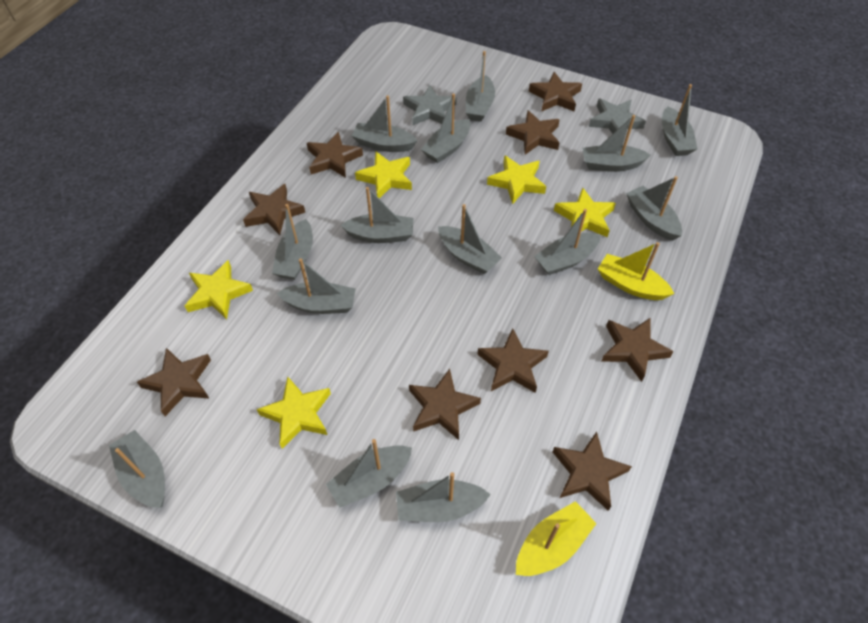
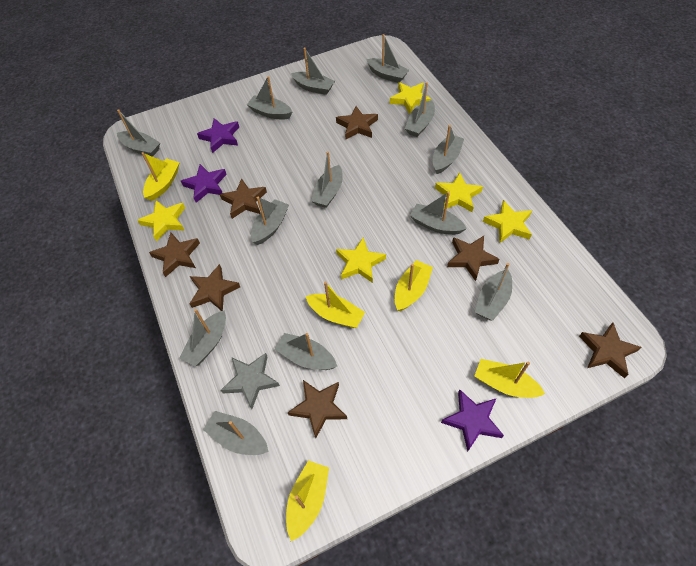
brown star: [137,348,211,416] [243,184,305,235] [307,131,363,178] [409,369,481,440] [477,328,549,393] [506,110,560,155] [529,72,582,112] [553,432,632,511] [602,318,674,382] = 9 -> [149,232,200,277] [189,264,240,311] [220,178,267,219] [287,380,347,438] [336,106,378,139] [447,236,500,281] [579,323,641,378] = 7
grey boat: [109,430,165,508] [272,204,313,280] [277,258,356,314] [326,439,412,508] [341,187,414,243] [352,95,418,152] [396,472,491,522] [421,94,471,163] [438,204,502,274] [466,51,495,122] [534,209,601,275] [583,115,650,172] [626,176,682,241] [662,84,697,156] = 14 -> [117,109,160,157] [179,309,226,366] [203,411,269,455] [247,76,292,119] [251,197,289,245] [275,333,337,370] [291,47,335,95] [311,151,343,208] [366,34,409,83] [405,82,435,137] [410,192,467,235] [433,125,464,174] [475,263,512,321] = 13
grey star: [403,85,457,125] [589,98,646,134] = 2 -> [221,353,280,409] = 1
purple star: none = 0 -> [181,164,227,203] [197,118,239,153] [441,390,504,451] = 3
yellow boat: [516,501,597,576] [598,242,674,300] = 2 -> [141,152,180,201] [286,460,329,541] [306,281,365,328] [395,260,433,311] [475,359,545,398] = 5

